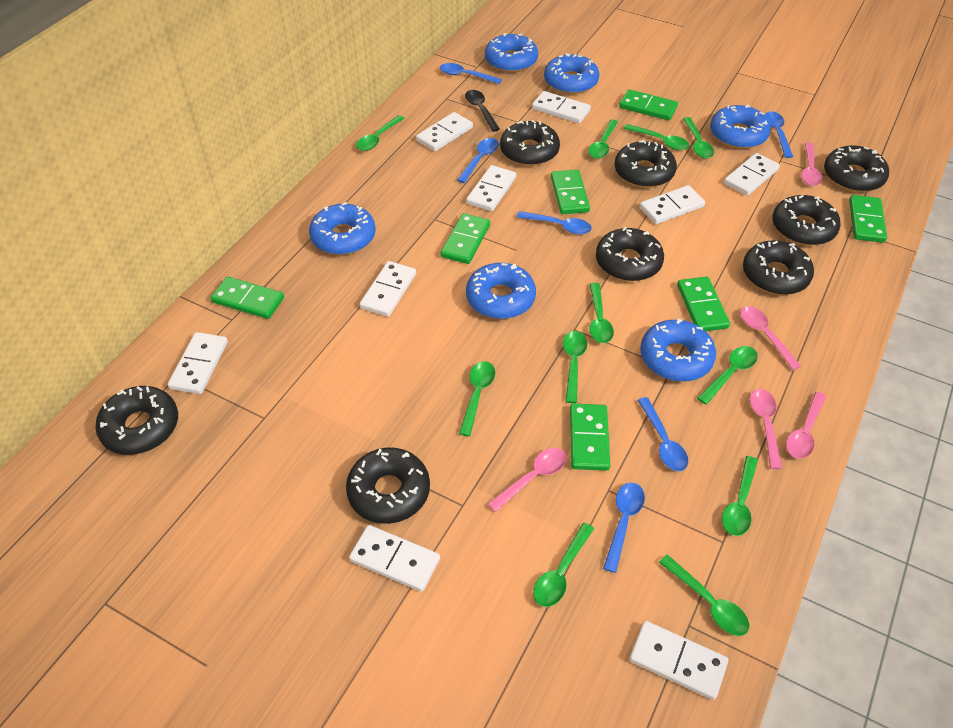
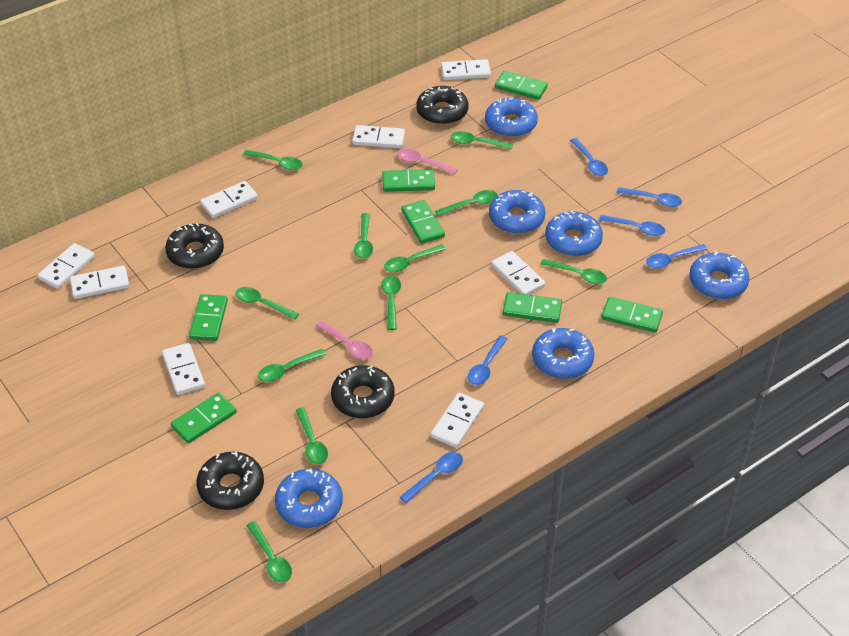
black donut: [95,386,178,455] [346,447,430,524] [500,120,560,166] [596,227,664,281] [615,140,677,188] [743,240,814,295] [772,195,841,245] [824,145,889,192] = 8 -> [165,223,224,269] [196,452,264,510] [331,365,394,418] [416,86,468,125] = 4
black spoon: [465,90,500,132] = 1 -> none = 0
pink spoon: [488,448,567,512] [740,306,801,370] [750,389,782,469] [786,392,827,459] [801,142,822,186] = 5 -> [316,321,373,359] [397,149,457,175] = 2
white domino: [168,332,228,394] [349,525,440,592] [360,261,416,317] [416,112,473,151] [466,165,516,211] [532,91,591,124] [629,621,728,700] [640,185,705,224] [724,153,780,196] = 9 -> [38,243,95,289] [70,266,129,299] [162,343,205,395] [200,181,258,218] [352,125,405,148] [431,393,484,448] [441,59,491,80] [491,251,545,295] = 8

